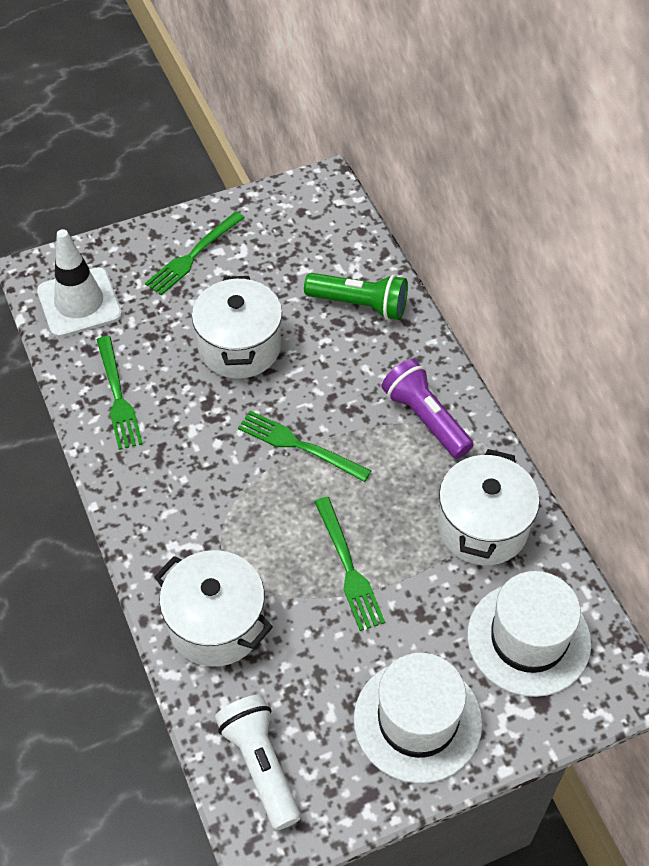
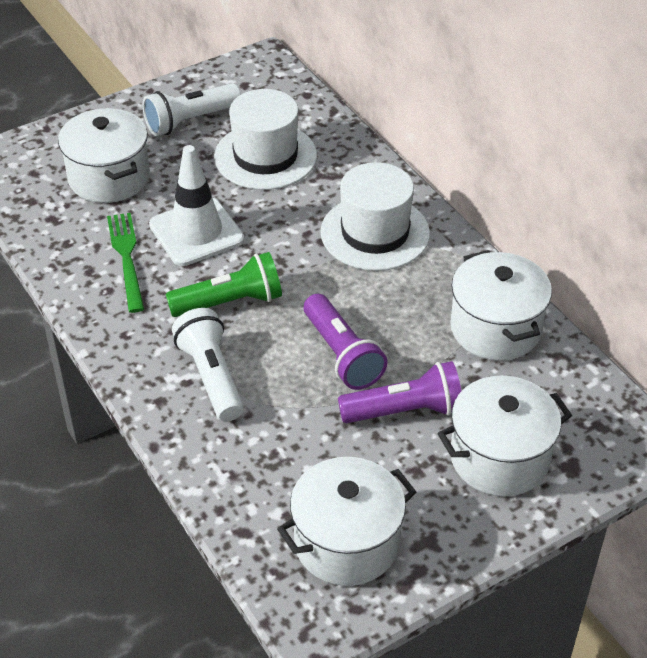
green fork: [97,336,143,450] [145,211,245,295] [238,411,371,482] [314,497,385,631] = 4 -> [107,213,144,313] = 1
purple flashlight: [382,359,474,459] = 1 -> [304,294,387,390] [338,361,461,423] = 2
white flashlight: [215,695,301,830] = 1 -> [143,83,241,136] [172,308,244,422] = 2
white pot: [155,550,273,667] [192,276,282,379] [438,449,540,565] = 3 -> [58,108,150,203] [277,457,416,586] [438,375,572,496] [450,250,552,361] = 4

